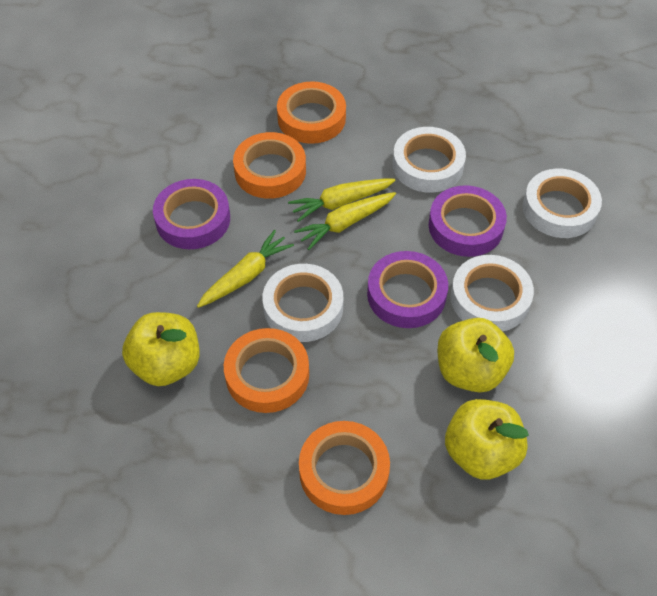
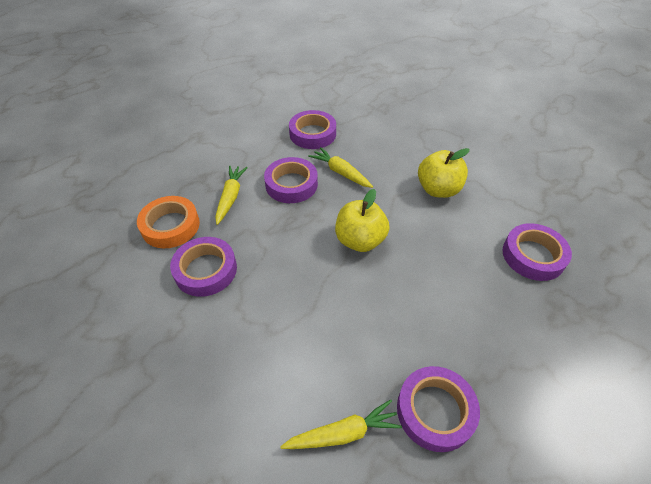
orange tape: [224,328,309,413] [233,132,306,199] [277,81,346,144] [299,421,390,515] = 4 -> [137,196,200,248] = 1
purple tape: [153,179,230,249] [367,251,448,328] [428,185,507,257] = 3 -> [170,237,237,297] [264,157,318,203] [289,110,336,149] [397,366,480,452] [502,223,572,281] = 5
white tape: [262,264,343,342] [393,127,466,193] [451,255,534,332] [523,169,602,238] = 4 -> none = 0
yellow apple: [122,312,200,386] [437,318,514,392] [445,399,529,480] = 3 -> [335,189,390,252] [418,148,470,198] = 2

